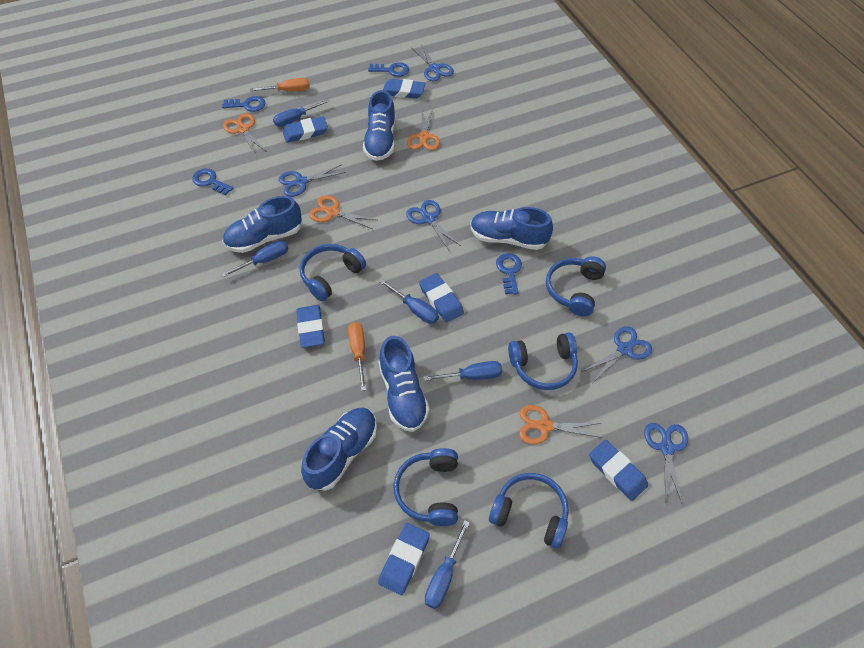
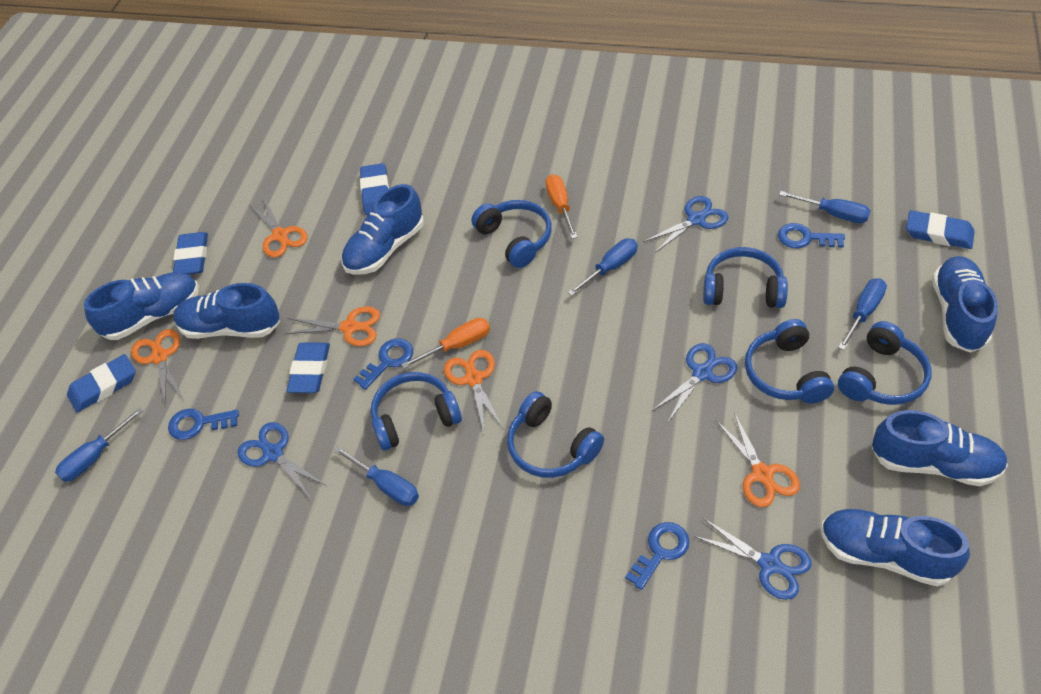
blue eraser: [282,116,328,143] [296,305,325,348] [378,523,430,595] [383,79,425,99] [419,273,464,323] [589,440,648,501] = 6 -> [67,354,136,412] [173,232,208,275] [286,342,330,393] [360,163,389,215] [906,210,975,249] = 5
blue headphones: [300,244,366,301] [393,448,458,526] [489,473,569,549] [508,333,578,390] [546,256,606,317] = 5 -> [371,372,462,451] [472,200,552,268] [507,391,604,478] [703,247,788,308] [745,319,834,404] [838,321,932,405] = 6
blue scissors: [279,164,346,197] [406,200,461,252] [412,44,454,81] [582,326,652,382] [644,423,688,503] = 5 -> [238,422,327,499] [643,196,728,253] [652,343,737,422] [693,518,811,600] = 4
blue shoe: [222,196,302,253] [301,408,377,491] [363,90,396,161] [379,336,429,432] [470,207,553,250] = 5 -> [84,272,199,340] [173,283,280,339] [341,184,424,275] [821,509,970,586] [872,410,1008,486] [932,256,998,353] = 6
orange scissors: [223,113,267,155] [309,195,377,229] [407,107,440,150] [519,405,602,445] = 4 -> [131,329,184,406] [249,198,308,258] [285,306,380,346] [444,350,503,431] [716,413,800,507] = 5

